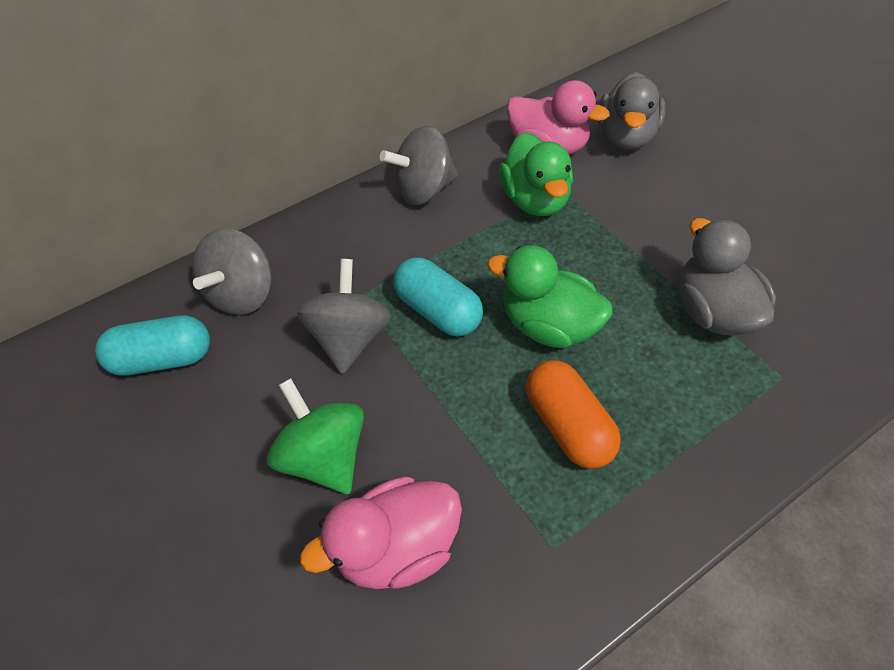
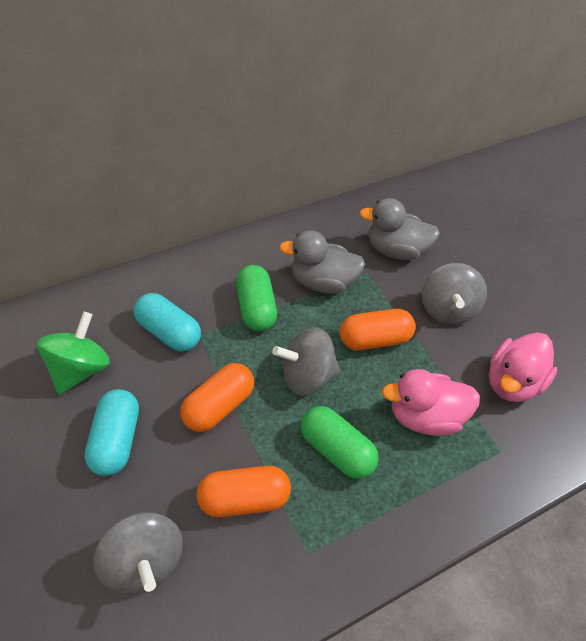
green capsule: none = 0 -> [236,265,277,331] [301,406,379,479] = 2
green duck: [487,245,613,348] [499,132,573,216] = 2 -> none = 0
orange capsule: [526,360,621,469] = 1 -> [180,363,254,432] [196,466,291,518] [339,309,416,350] = 3

